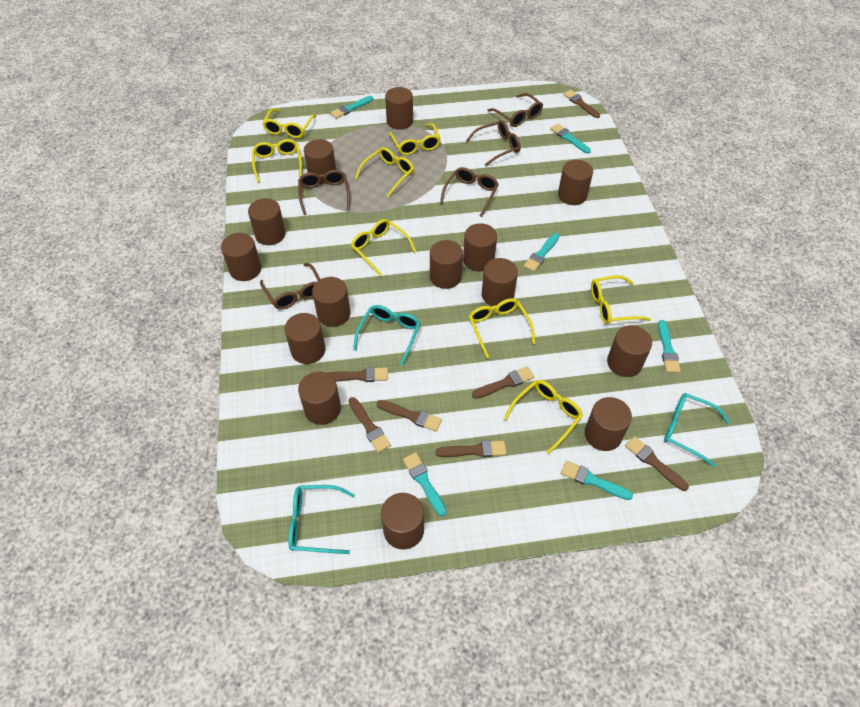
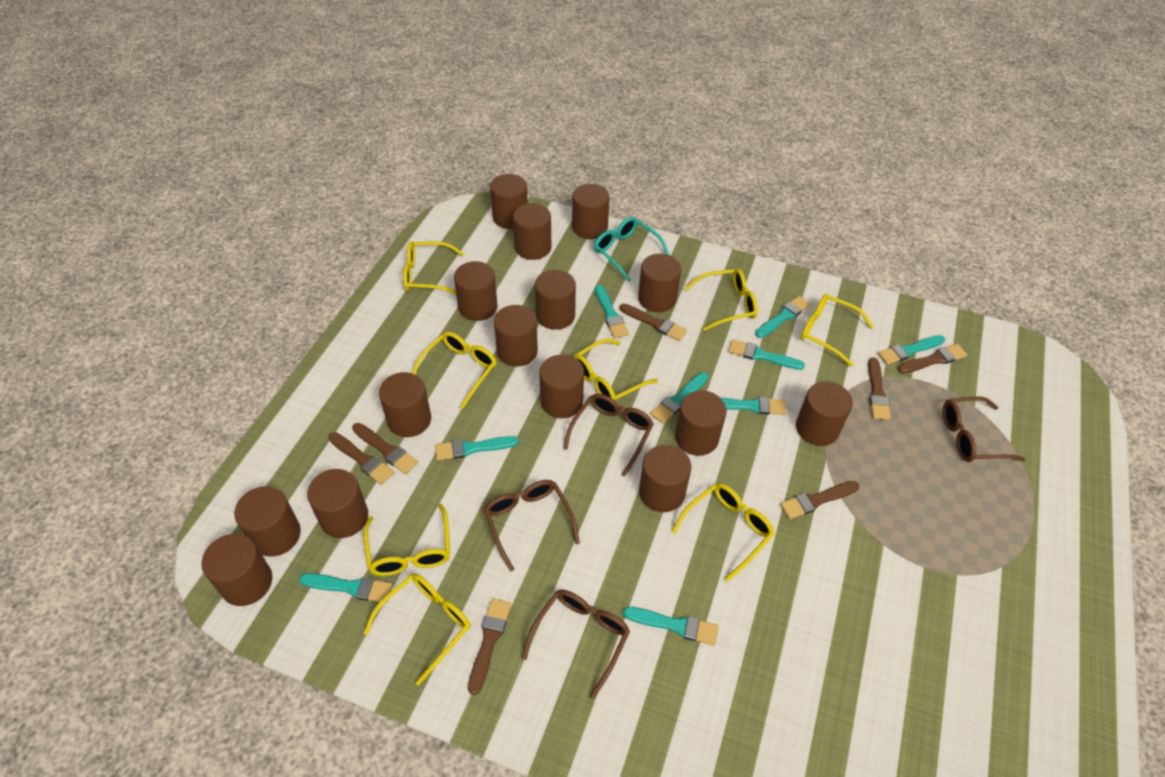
brown cylinder: [221,233,261,281] [248,198,286,245] [284,313,326,364] [298,372,341,425] [304,139,336,184] [312,277,351,327] [381,493,424,549] [385,87,413,130] [430,240,463,289] [463,223,497,271] [482,258,518,306] [558,160,593,205] [585,397,632,451] [607,325,652,377] = 14 -> [201,534,272,606] [234,486,301,557] [307,469,368,538] [379,372,431,437] [454,261,498,321] [490,174,528,229] [494,305,538,367] [513,203,551,260] [535,270,576,330] [539,355,584,418] [572,184,610,239] [638,253,681,312] [639,445,691,512] [675,390,726,456] [796,381,853,446] = 15
brown glasses: [260,263,320,310] [298,170,350,215] [440,167,499,217] [466,120,521,166] [487,93,543,127] = 5 -> [484,480,580,572] [522,590,630,699] [563,394,654,477] [943,396,1025,462] = 4
turquoise brush: [330,96,373,119] [403,452,447,517] [523,233,559,272] [550,124,591,153] [561,461,633,500] [658,320,681,373] = 6 -> [299,573,392,603] [435,436,518,461] [595,285,629,338] [623,607,719,645] [650,372,708,424] [721,397,786,415] [728,339,805,370] [755,296,810,338] [878,335,945,365] = 9
turquoise glasses: [288,485,355,554] [353,305,421,366] [664,393,730,467] = 3 -> [594,217,669,282] = 1

